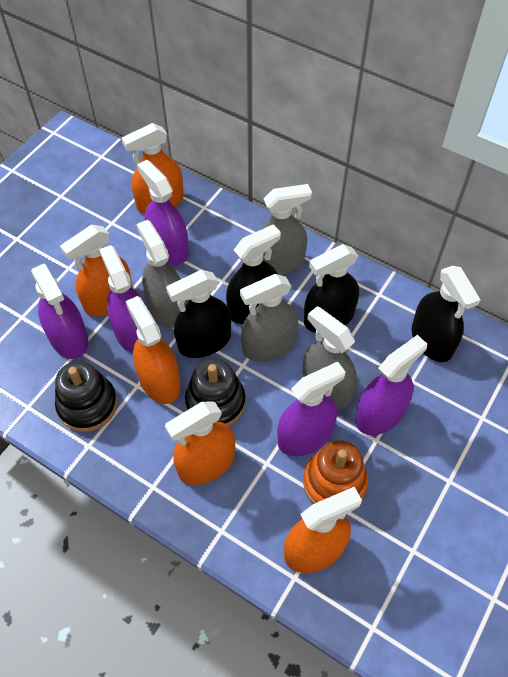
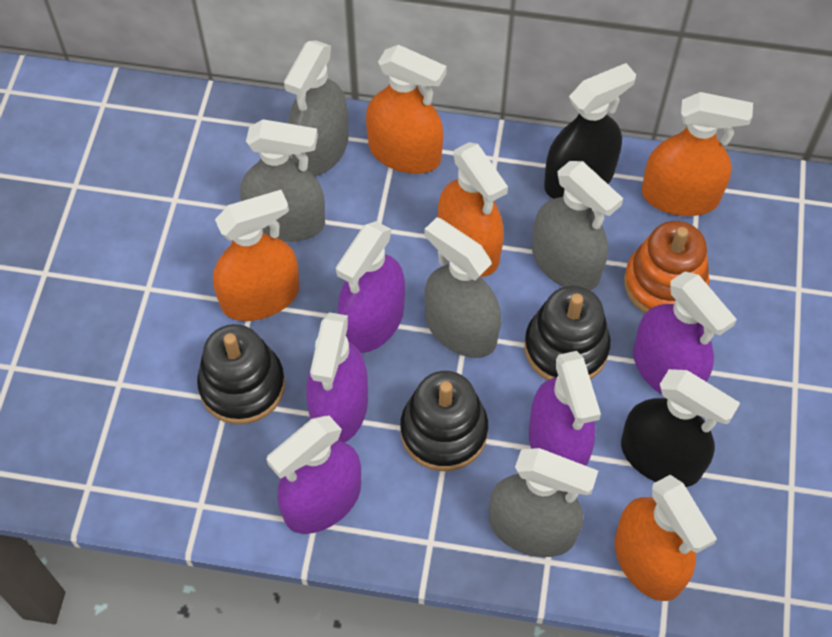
black spray bottle: [166,270,231,358] [226,224,281,324] [304,244,359,333] [412,266,480,362] = 4 -> [544,63,636,199] [621,369,740,487] = 2
black stacking toy: [55,361,118,432] [185,358,245,426] = 2 -> [197,324,285,424] [400,371,488,471] [524,286,611,380] = 3
grey spray bottle: [136,220,186,328] [240,274,298,362] [260,184,312,275] [302,306,357,409] = 4 -> [240,119,325,242] [284,40,349,176] [424,217,501,358] [489,448,598,557] [532,161,623,290] = 5

